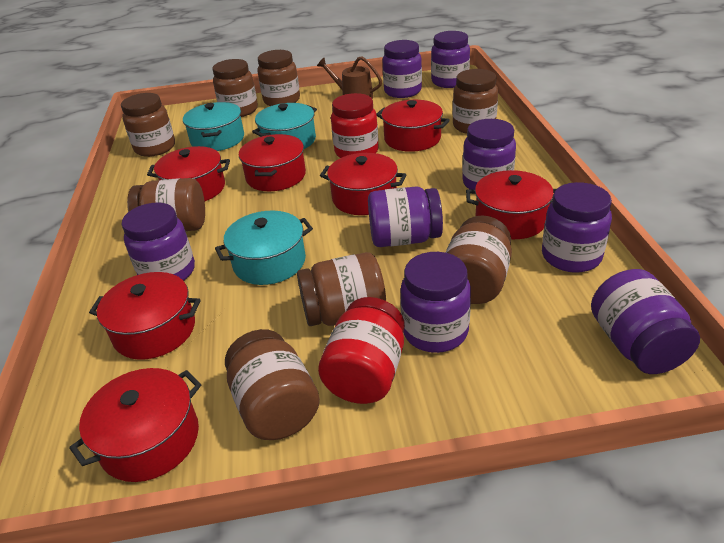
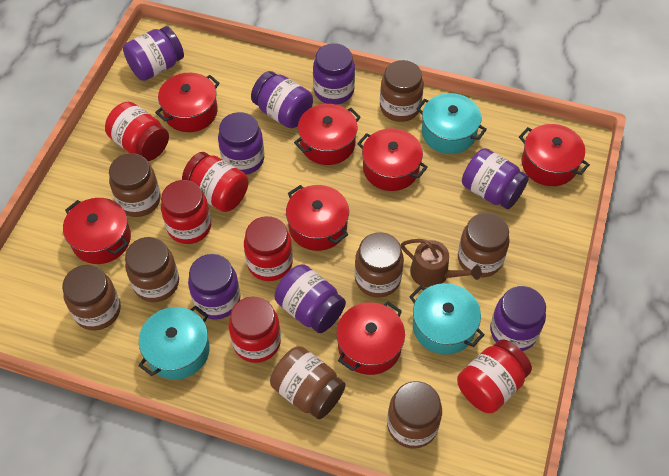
red jar: [318,297,405,404] [331,93,379,158] = 2 -> [105,102,169,161] [161,180,211,244] [182,152,249,212] [229,296,281,363] [244,216,293,281] [457,339,532,413] = 6

